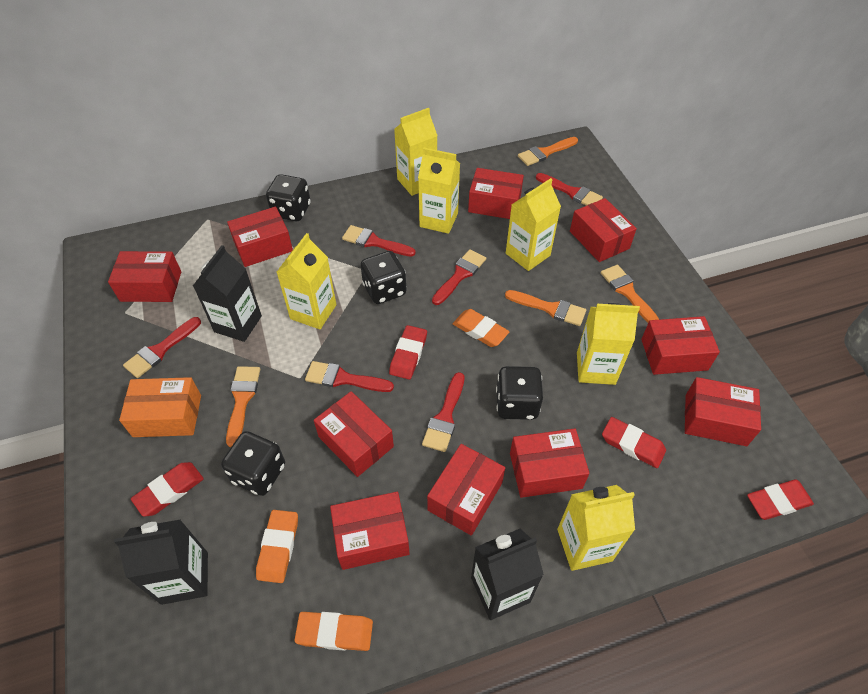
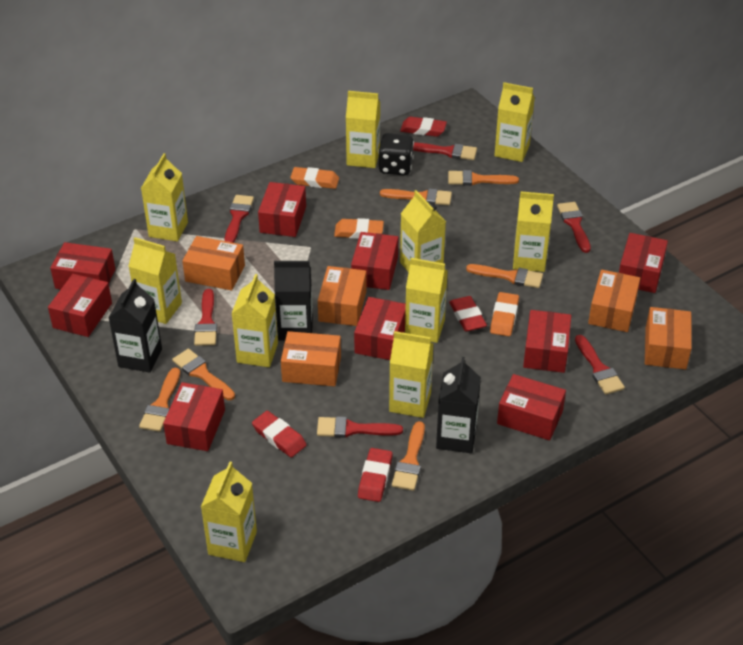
black dice: [221,431,285,496] [266,174,310,221] [360,251,406,304] [496,366,543,420] = 4 -> [378,133,414,175] = 1
orange box: [119,377,201,437] = 1 -> [182,236,245,291] [281,331,341,386] [318,266,366,326] [588,270,640,332] [645,307,692,370] = 5
orange brush: [226,366,260,447] [505,290,586,326] [518,137,578,166] [601,265,659,323] = 4 -> [139,368,180,432] [172,349,235,400] [380,188,452,205] [392,421,425,491] [448,170,519,186] [466,264,543,288] = 6
red box: [108,251,181,302] [227,207,293,267] [314,391,394,477] [330,492,410,570] [427,444,505,536] [468,168,524,219] [510,428,590,498] [570,198,637,262] [641,316,720,375] [685,377,761,446] = 10 -> [48,274,112,337] [50,242,116,289] [163,382,225,451] [258,182,306,237] [351,232,398,290] [354,297,406,360] [497,374,566,440] [523,310,571,373] [619,233,668,293] = 9
yellow carton: [277,233,337,329] [394,108,438,196] [418,147,460,234] [506,178,561,271] [557,485,635,571] [577,303,640,385] = 6 -> [129,237,182,324] [141,153,188,242] [201,462,257,562] [231,274,278,367] [346,91,380,168] [389,331,434,418] [400,190,446,272] [405,258,448,343] [494,82,535,162] [513,191,554,272] = 10

